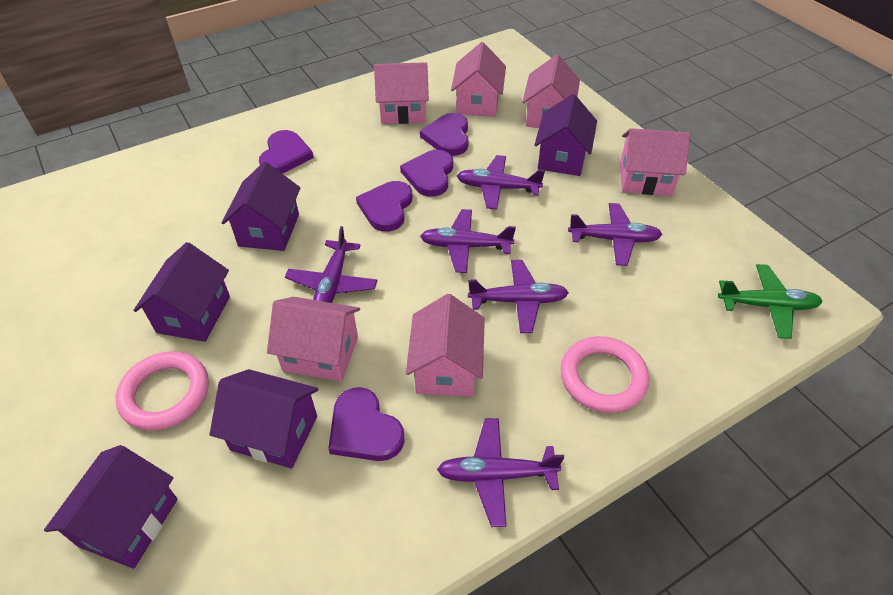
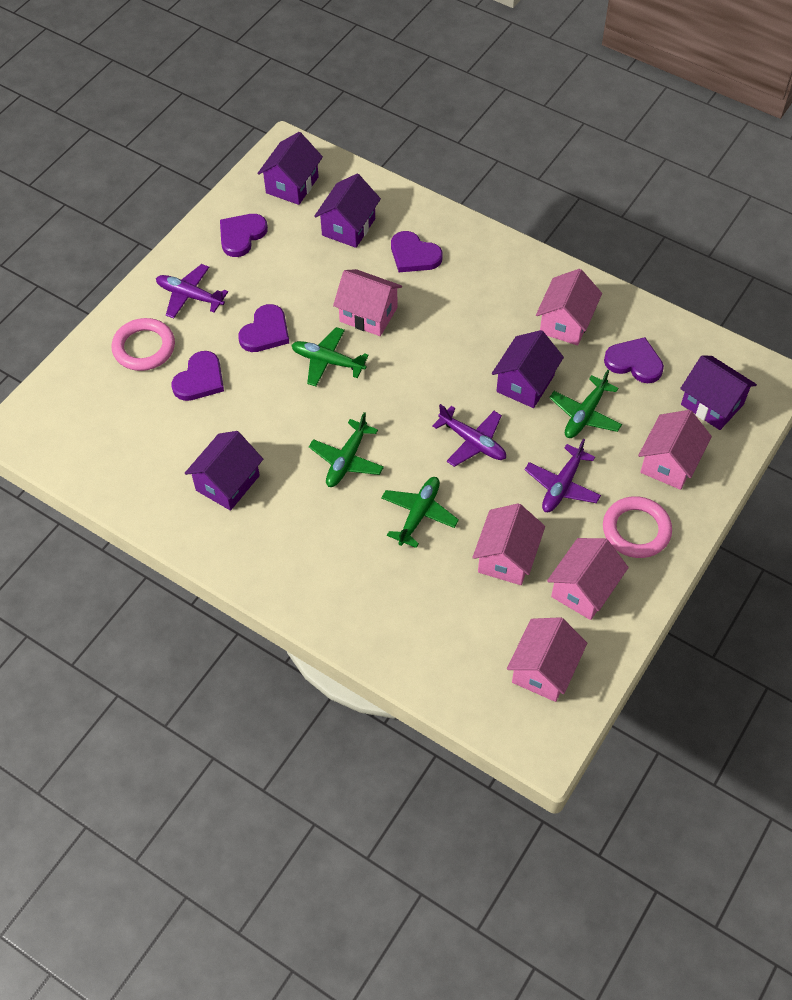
green plane: [718,264,823,339] = 1 -> [291,327,369,386] [309,412,384,487] [381,477,459,548] [549,370,622,438] = 4
purple plane: [285,226,377,303] [420,209,516,273] [437,418,564,527] [457,155,545,210] [468,260,569,333] [568,203,663,266] = 6 -> [156,264,228,319] [432,404,506,467] [525,438,601,512] = 3

